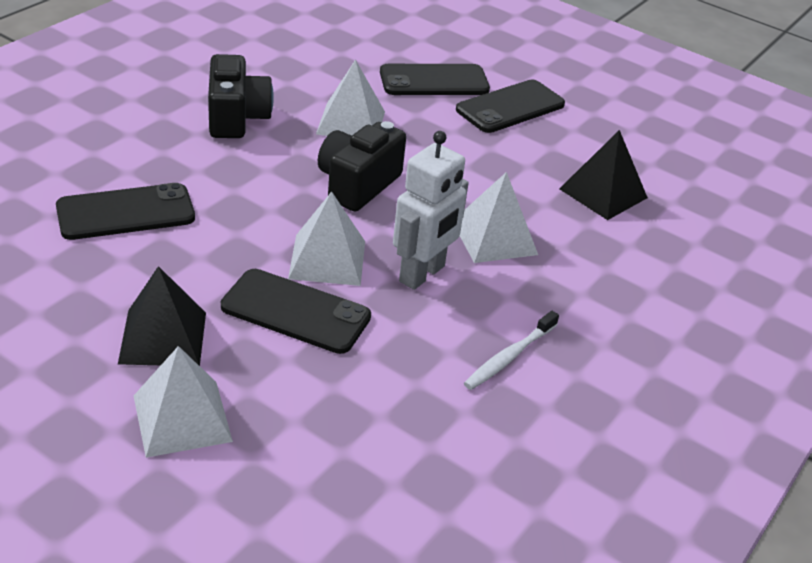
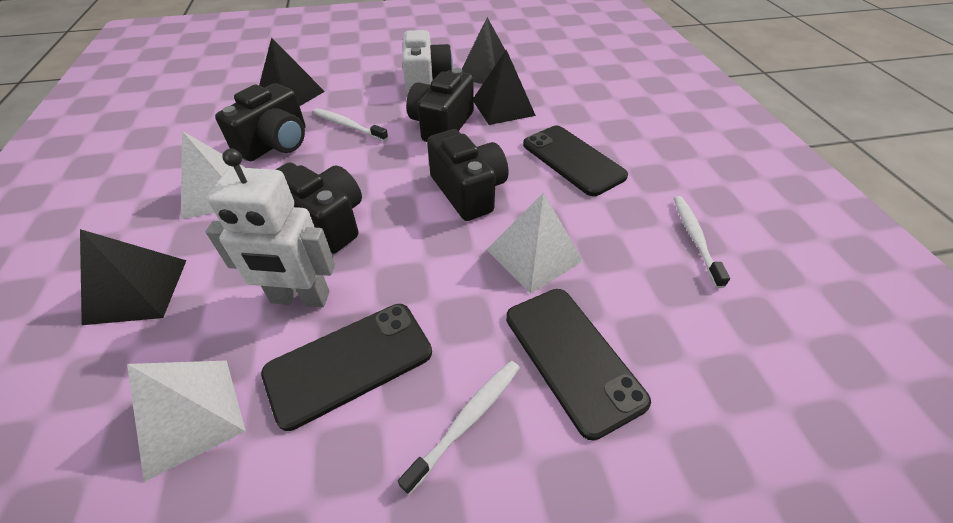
black camera: [208,54,274,138] [318,121,406,212] = 2 -> [215,83,305,161] [275,162,362,254] [406,68,474,142] [427,129,509,221] = 4
black phone: [56,183,195,240] [221,269,371,354] [380,64,490,95] [456,80,565,133] = 4 -> [261,304,432,431] [506,289,651,440] [523,126,628,196] = 3
black pyramid: [118,266,206,366] [559,130,648,220] = 2 -> [80,229,187,325] [259,38,325,106] [462,17,515,84] [474,50,536,125] = 4
white camera: none = 0 -> [402,30,453,94] = 1
white pyramid: [134,346,233,458] [288,191,365,286] [316,59,385,136] [460,172,538,263] = 4 -> [127,361,245,482] [181,131,246,219] [487,193,583,294] = 3
white toothbrush: [464,311,559,390] = 1 -> [313,108,388,141] [398,361,520,495] [674,196,730,288] = 3

